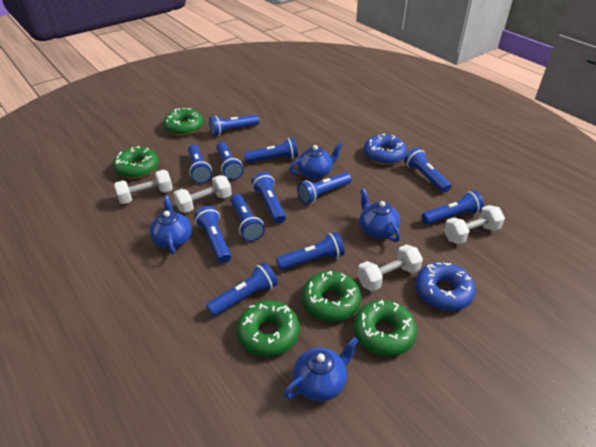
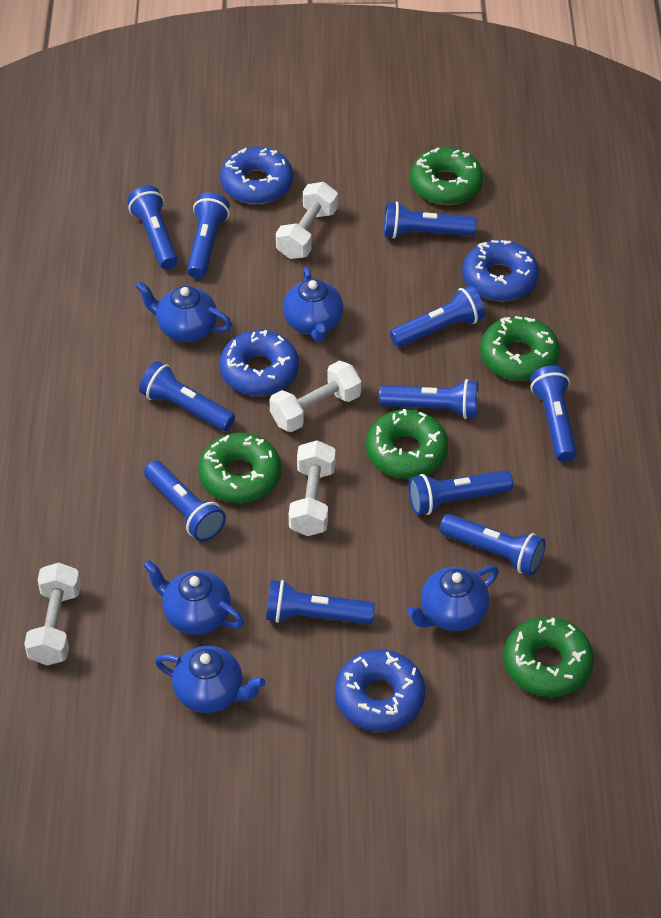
blue donut: [364,133,407,165] [415,262,476,311] = 2 -> [219,330,299,396] [220,147,293,204] [335,649,425,732] [462,240,539,301] = 4
blue flashlight: [188,145,212,184] [194,206,231,263] [206,262,278,317] [209,115,259,136] [216,142,244,180] [231,194,265,241] [244,138,298,163] [251,172,286,224] [276,232,345,271] [297,172,352,204] [404,148,452,193] [422,191,484,225] = 12 -> [127,186,178,270] [139,361,235,431] [144,461,226,542] [187,192,230,279] [266,580,375,624] [379,379,478,419] [384,202,476,239] [390,286,485,348] [408,470,513,515] [440,514,546,576] [530,366,577,462] = 11
blue teapot: [150,196,192,254] [284,337,359,402] [289,143,342,180] [360,188,400,242] = 4 -> [136,281,232,342] [143,560,244,635] [155,646,265,713] [283,267,344,342] [407,566,499,631] = 5

